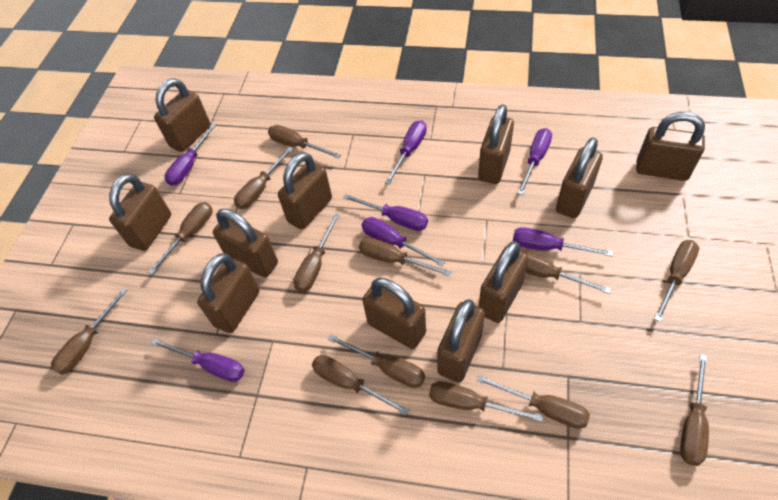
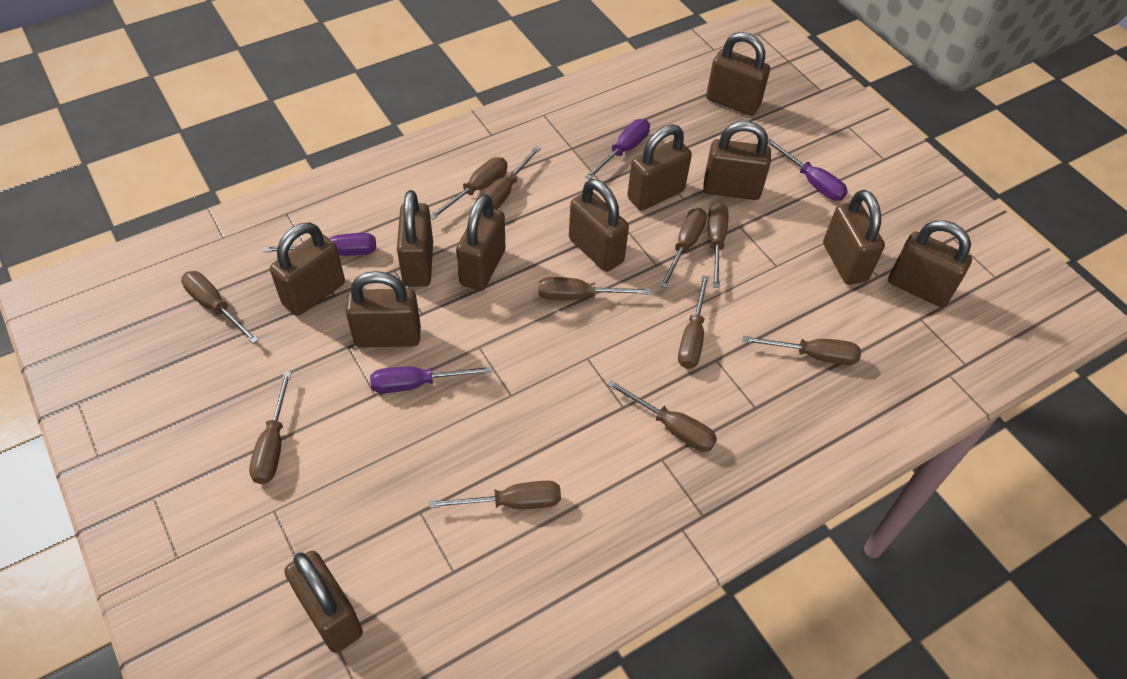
brown screwdriver: [51,288,127,375] [148,202,212,275] [234,146,293,209] [268,125,341,159] [293,213,340,292] [312,355,409,415] [328,334,425,388] [359,237,451,276] [429,381,543,422] [476,375,590,429] [520,250,611,294] [654,240,699,322] [680,354,709,466] = 13 -> [181,271,259,344] [249,371,292,484] [429,481,561,509] [430,157,507,220] [481,146,541,209] [539,277,651,300] [607,380,717,452] [660,208,707,288] [678,275,709,369] [708,202,728,288] [743,336,861,365] = 11
purple screwdriver: [151,338,245,382] [164,123,216,186] [343,194,428,231] [361,217,445,266] [385,120,427,185] [513,227,613,257] [517,128,552,195] = 7 -> [263,233,376,256] [370,366,492,393] [585,119,650,180] [768,138,848,201] = 4

